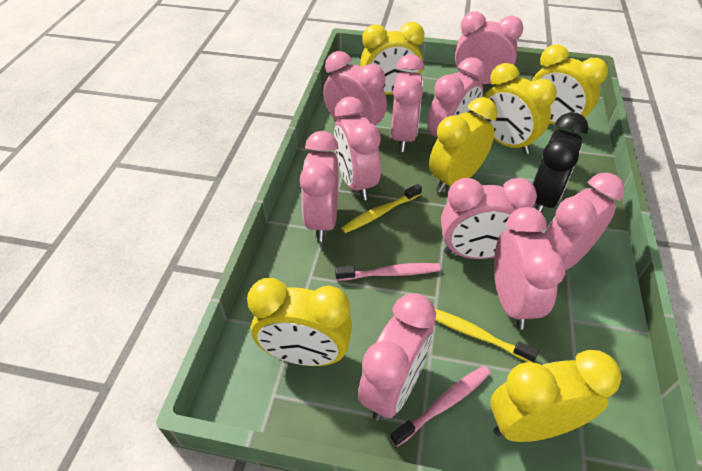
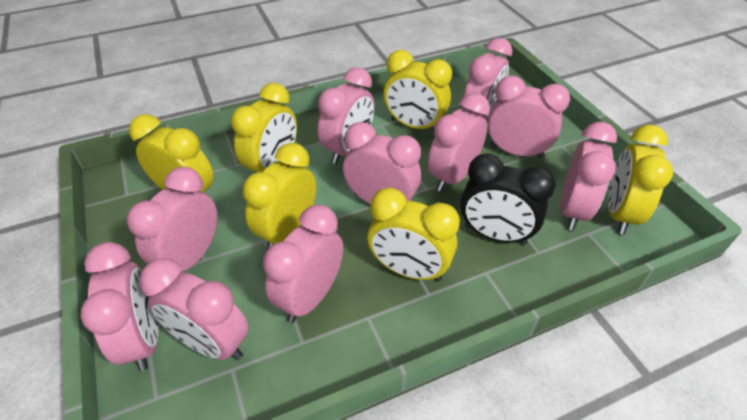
pink toothbrush: [335,263,440,281] [390,366,491,447] = 2 -> none = 0
yellow toothbrush: [341,184,422,233] [435,309,539,363] = 2 -> none = 0

